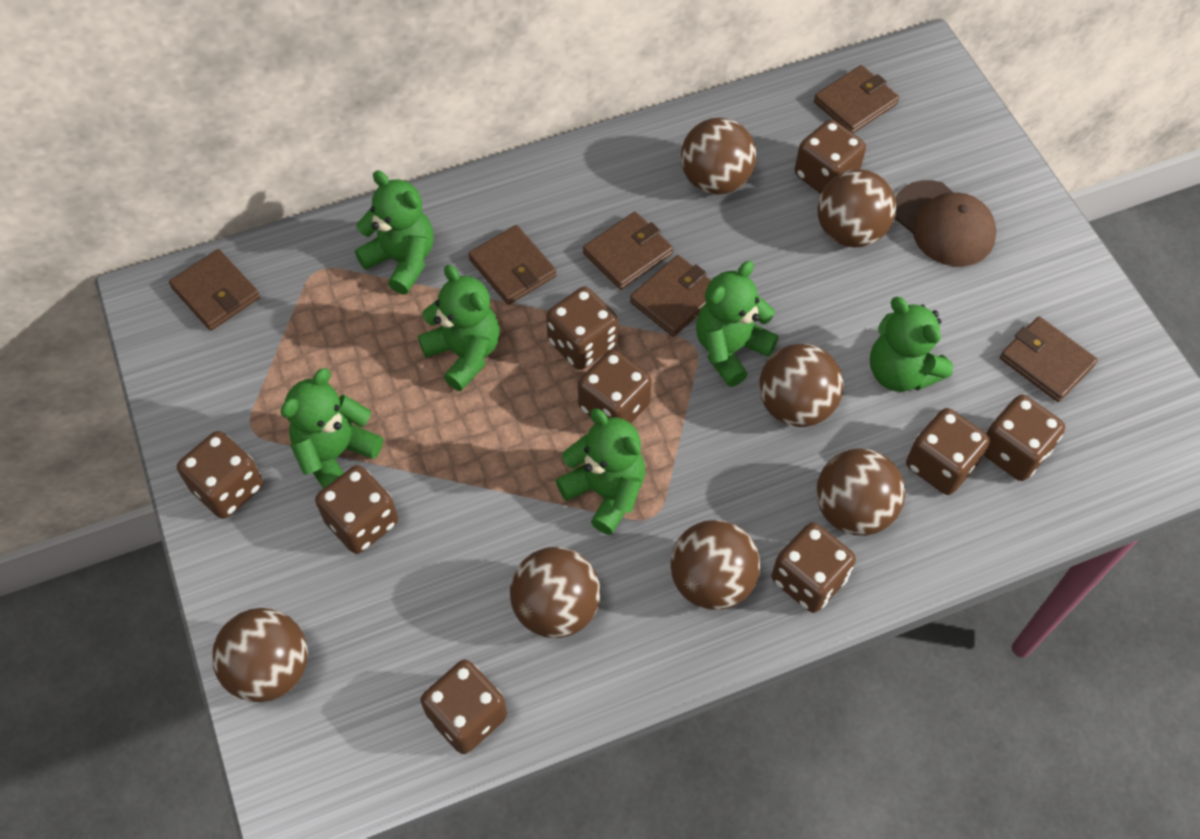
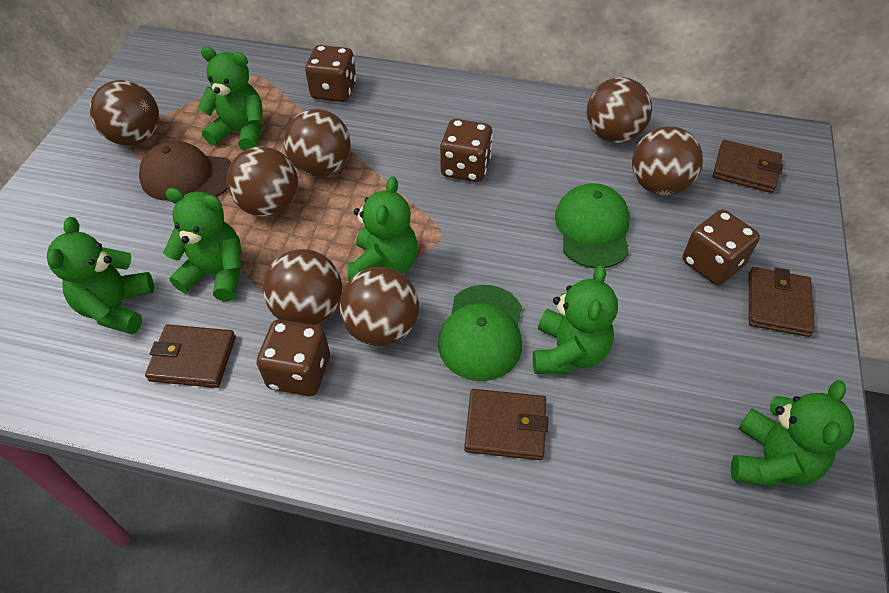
brown dice: [177,431,263,519] [315,465,398,554] [420,660,507,754] [546,287,618,370] [578,350,652,423] [772,522,856,613] [795,120,866,194] [906,408,990,495] [983,395,1065,481] = 9 -> [257,319,330,396] [305,45,356,102] [440,119,493,182] [683,210,760,285] = 4
brown wallet: [169,249,260,331] [468,225,557,305] [583,212,673,290] [630,255,711,337] [814,65,899,133] [1000,316,1098,402] = 6 -> [145,324,236,388] [464,389,548,460] [713,140,783,193] [749,267,815,337] = 4
green cap: none = 0 -> [438,285,522,381] [555,183,630,268] = 2

